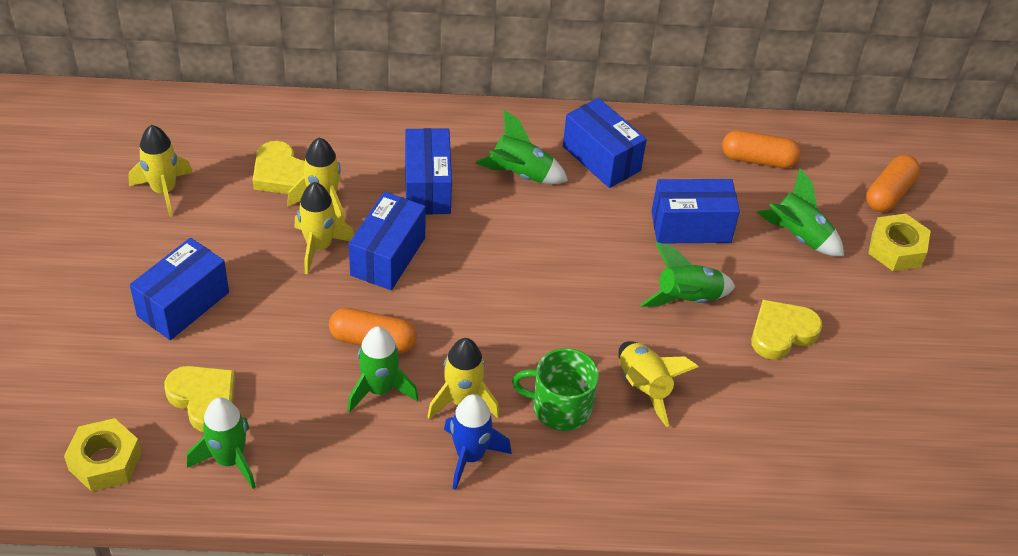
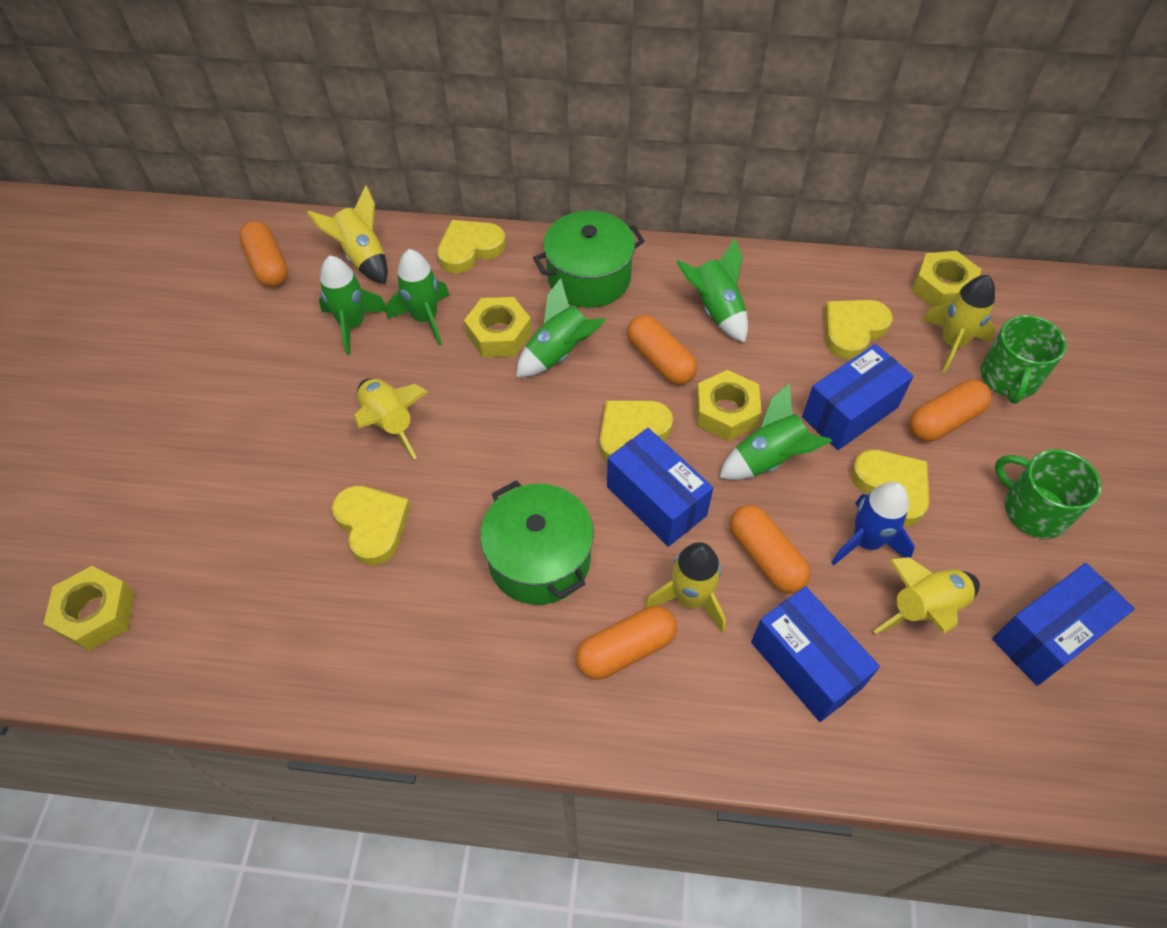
blue box: [130,238,229,340] [349,192,426,290] [405,128,452,214] [563,98,647,188] [651,179,740,244] = 5 -> [607,428,713,547] [751,586,880,722] [802,344,914,450] [992,563,1135,686] = 4
green mug: [512,348,599,431] = 1 -> [981,315,1067,404] [995,449,1102,539] = 2
green pot: none = 0 -> [480,480,594,605] [533,211,645,308] = 2
orange capsule: [329,308,417,354] [722,130,801,168] [866,155,920,212] = 3 -> [239,221,288,287] [576,606,677,680] [627,315,697,385] [730,505,811,594] [909,380,991,442] = 5
yellow heart: [164,366,235,432] [253,141,305,194] [751,300,822,360] = 3 -> [332,486,411,565] [437,220,506,273] [600,401,673,462] [824,300,893,360] [851,450,929,526] = 5
yellow nut: [64,418,142,492] [868,214,931,271] = 2 -> [43,566,135,651] [464,297,532,357] [696,370,762,441] [912,251,981,307] = 4

